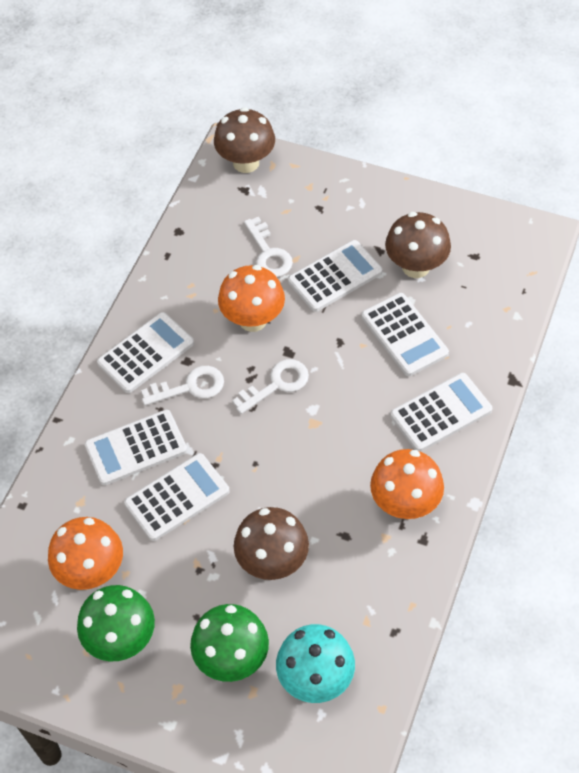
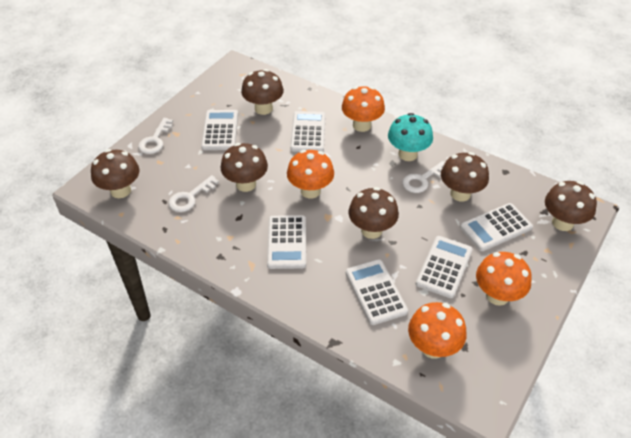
brown mushroom: [214,107,275,173] [234,507,309,580] [385,212,451,278] = 3 -> [91,149,140,198] [221,143,268,192] [241,69,284,115] [348,187,399,239] [441,152,489,202] [545,181,597,231] = 6
green mushroom: [77,585,155,661] [190,604,269,682] = 2 -> none = 0
orange mushroom: [48,517,123,590] [218,265,285,332] [370,449,444,519] = 3 -> [287,150,334,198] [342,86,385,132] [408,302,466,359] [476,252,532,306] = 4

